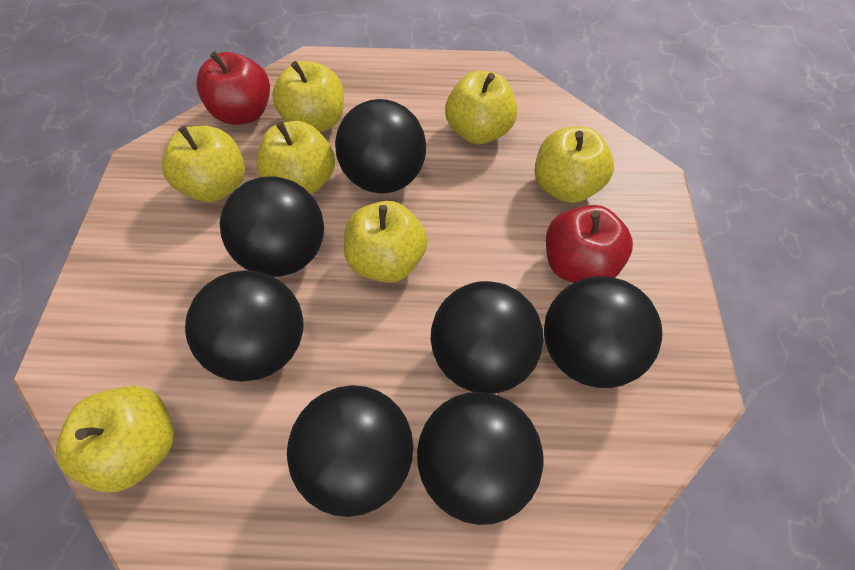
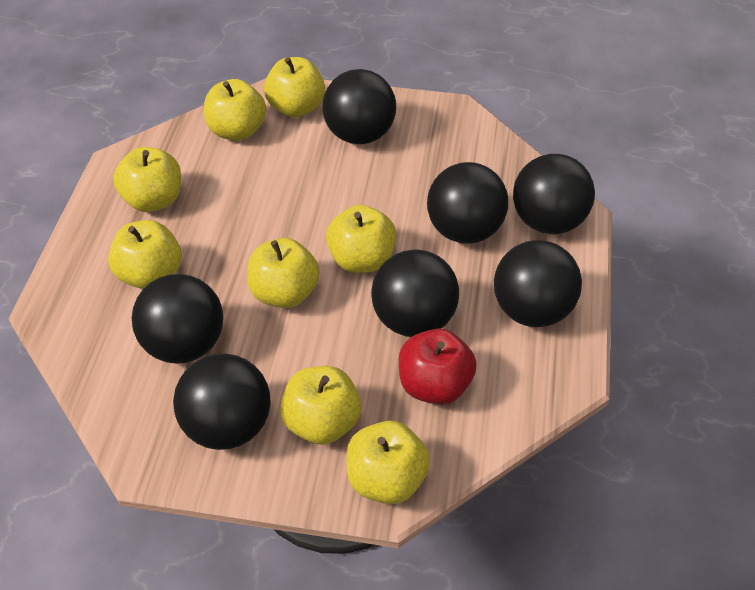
red apple: [196,52,270,125] [546,205,633,283] = 2 -> [399,328,477,405] = 1
yellow apple: [56,386,174,492] [162,126,245,202] [256,121,335,194] [272,61,344,132] [344,201,428,283] [445,71,517,144] [534,127,614,203] = 7 -> [108,220,182,289] [113,147,181,212] [204,79,266,141] [247,238,320,308] [264,57,325,118] [280,366,362,445] [326,205,396,273] [346,421,430,504] = 8

